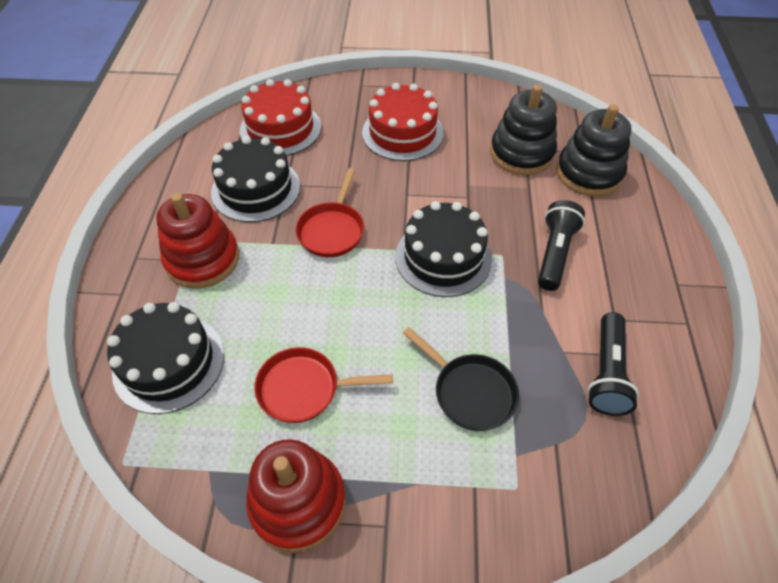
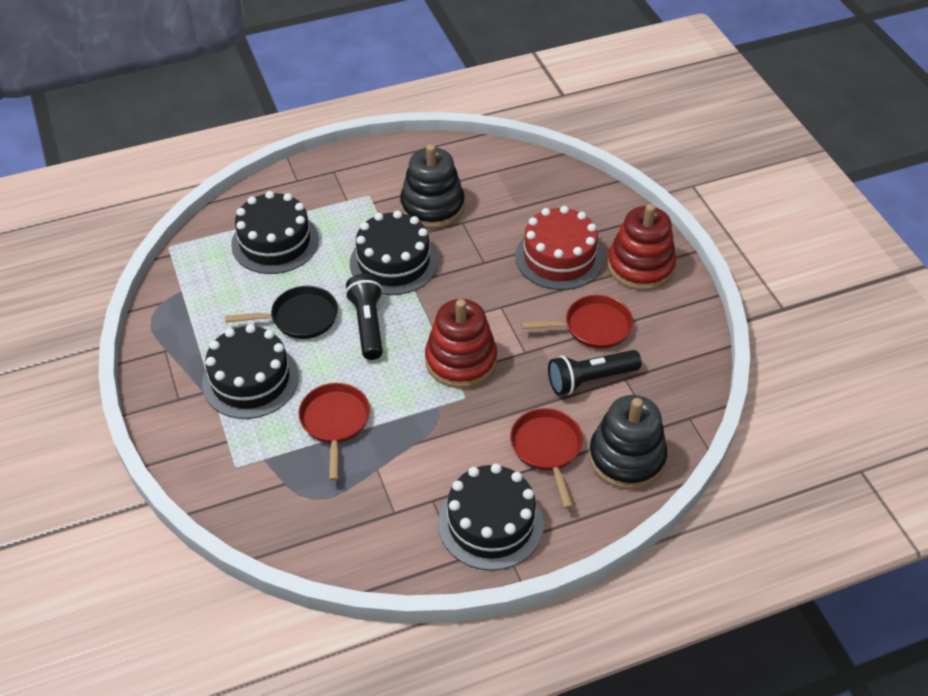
black cake: [107,302,224,414] [211,136,300,222] [395,201,492,297] = 3 -> [202,324,299,419] [231,191,319,274] [350,210,438,295] [438,463,544,571] = 4
red cake: [240,79,321,156] [362,83,444,161] = 2 -> [515,206,603,290] = 1
red pan: [254,347,393,423] [296,168,364,257] = 2 -> [298,383,370,481] [510,408,583,509] [521,295,633,349] = 3

